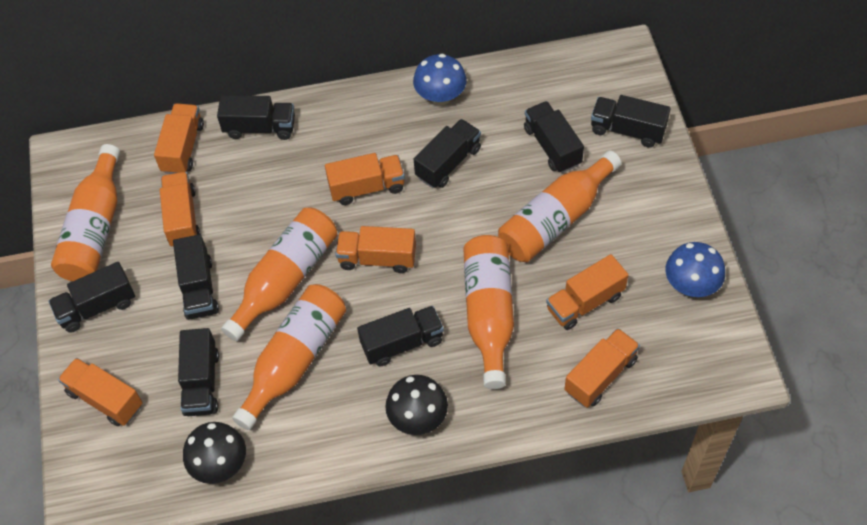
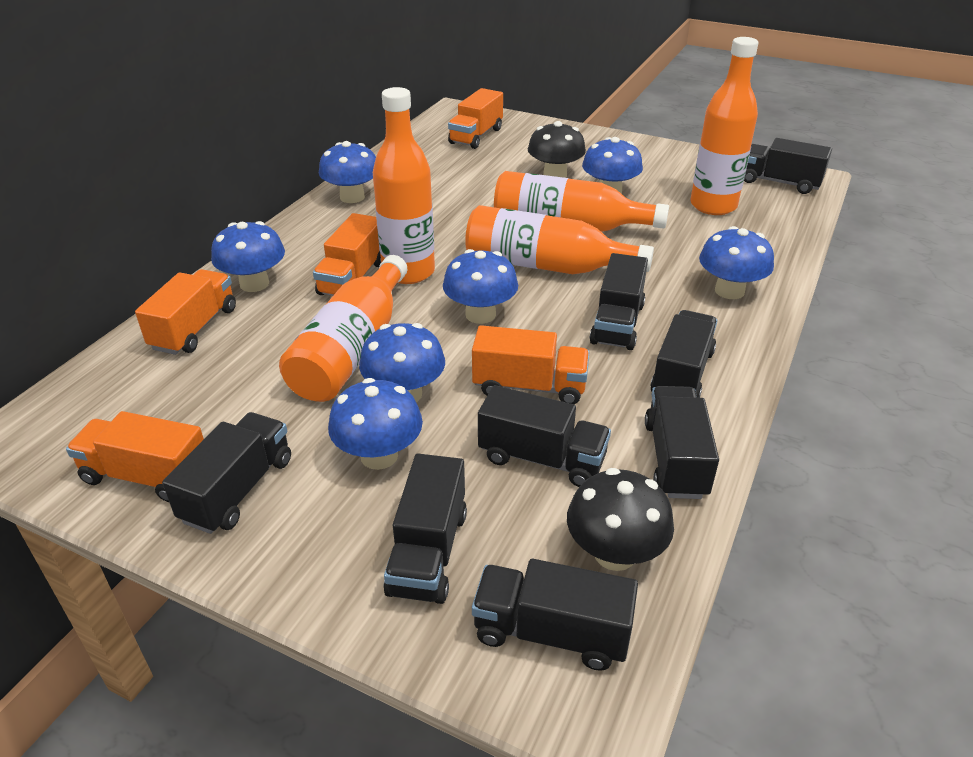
blue mushroom: [413,54,467,105] [665,242,725,297] = 2 -> [211,221,285,292] [319,141,376,203] [328,378,423,470] [359,323,445,402] [443,249,518,324] [582,137,643,194] [699,226,774,299] = 7
orange truck: [58,358,143,426] [154,103,204,174] [160,172,201,246] [325,153,405,205] [336,226,416,273] [546,254,629,330] [564,328,640,408] = 7 -> [66,411,204,502] [135,269,236,355] [313,213,381,296] [448,88,503,149] [472,325,590,404] = 5

